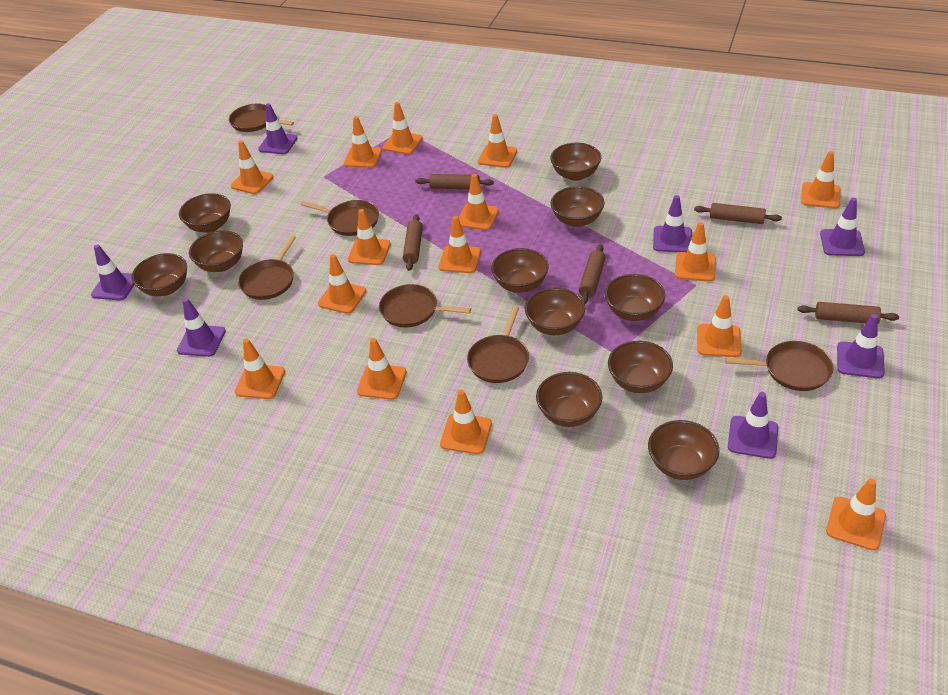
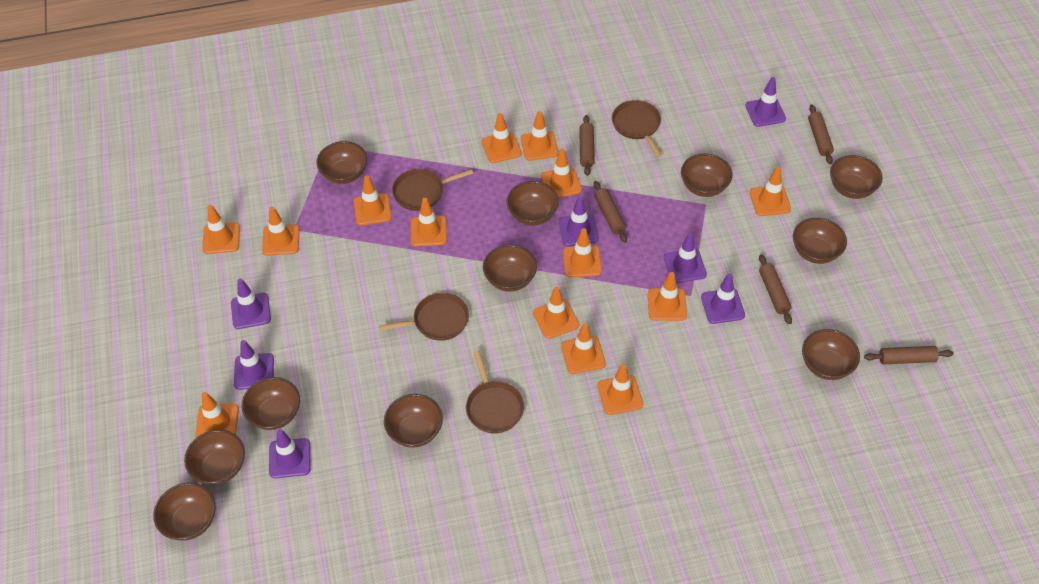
brown pan: [229,103,294,132] [238,235,296,300] [300,200,379,236] [379,284,471,328] [467,306,529,383] [725,341,834,391] = 6 -> [379,293,469,341] [392,169,473,211] [466,351,524,434] [612,100,662,157] = 4
orange traffic cone: [231,141,274,194] [235,338,285,399] [318,254,366,314] [344,116,382,168] [348,209,391,265] [357,338,406,400] [383,102,423,154] [438,216,481,273] [440,390,492,454] [459,174,499,230] [478,114,517,168] [675,222,716,281] [697,295,742,357] [801,151,841,209] [826,478,886,551] = 15 -> [195,392,239,438] [202,205,240,254] [262,207,299,256] [354,176,392,225] [411,198,447,247] [482,113,522,163] [521,111,559,161] [533,287,579,339] [541,149,582,198] [561,323,606,374] [563,228,602,277] [597,364,643,415] [648,272,687,321] [750,167,791,216] = 14

